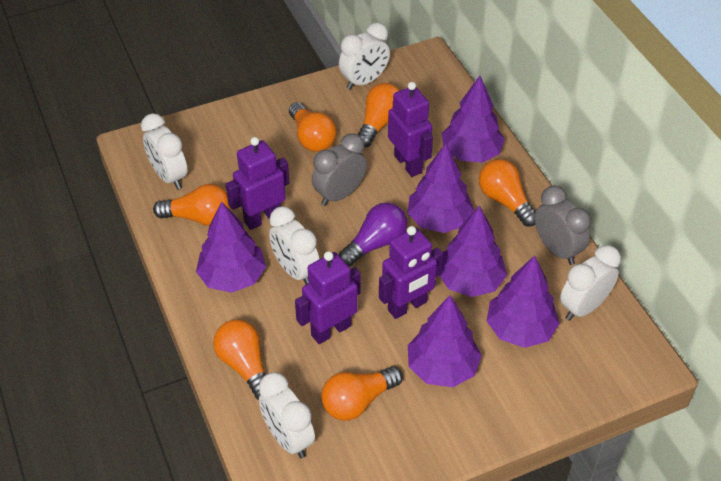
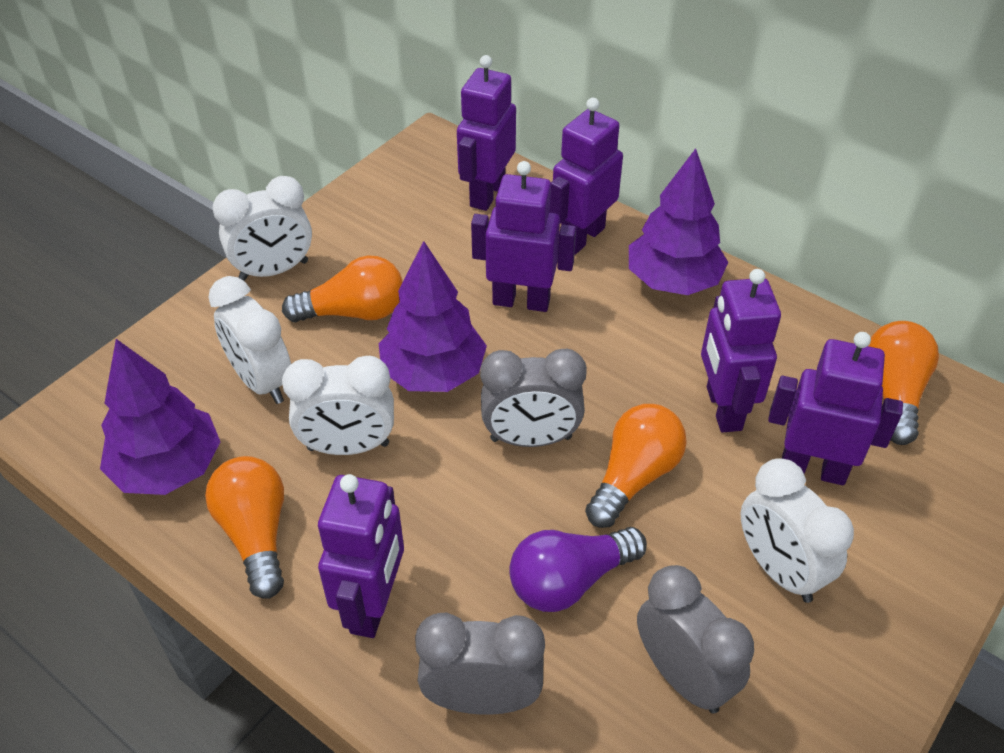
grey clock: [312,133,367,206] [535,186,591,265] = 2 -> [415,613,545,715] [480,349,587,447] [637,565,754,713] = 3
orange light bulb: [153,184,231,226] [213,319,265,400] [289,102,337,152] [321,366,403,421] [358,83,400,147] [479,159,536,226] = 6 -> [205,456,284,599] [282,255,403,322] [585,404,687,528] [868,321,939,445] = 4
purple robot: [225,137,289,230] [295,251,361,344] [379,226,443,319] [388,82,433,177] = 4 -> [318,474,404,638] [457,55,516,211] [471,161,576,312] [549,98,623,255] [701,269,781,433] [768,332,903,485] = 6
purple tree: [196,202,266,293] [408,143,474,233] [408,295,482,387] [439,206,507,297] [442,76,505,163] [487,255,560,348] = 6 -> [100,339,220,495] [379,241,487,392] [629,149,728,295] = 3
white clock: [141,113,188,190] [259,373,315,458] [269,206,319,284] [339,22,390,90] [560,245,621,321] = 5 -> [208,276,291,404] [213,176,312,281] [282,356,394,455] [741,458,854,603] = 4

